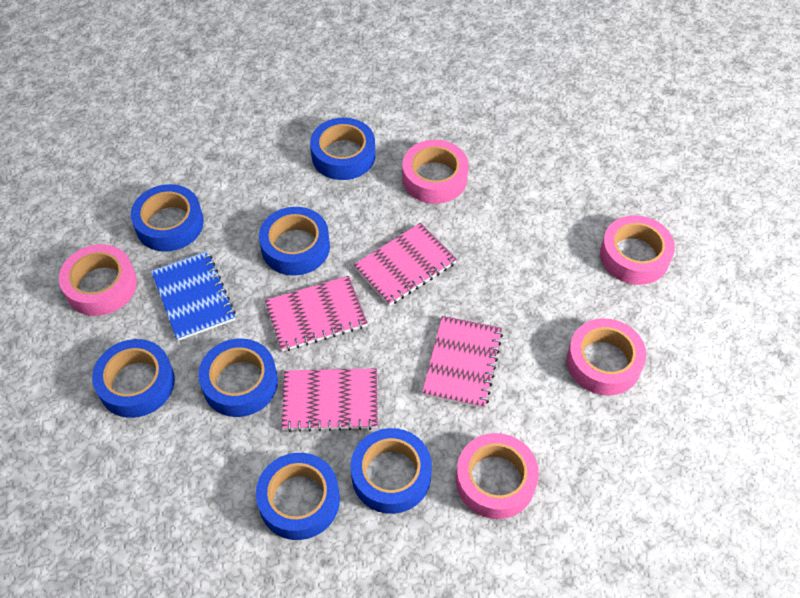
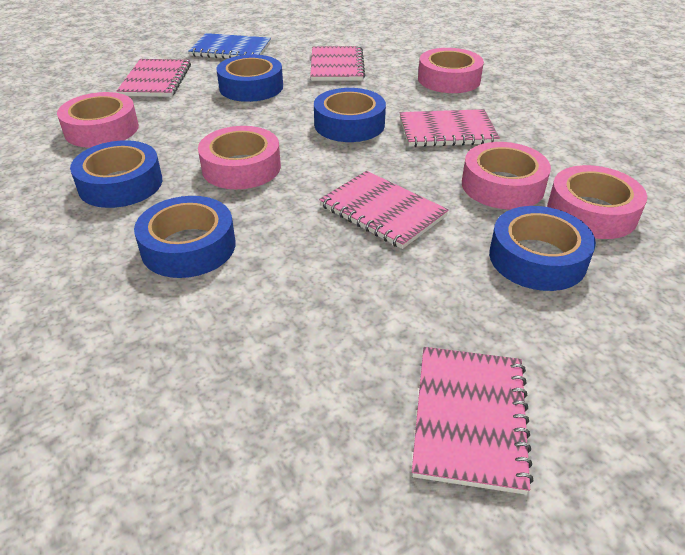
blue tape: [92,339,175,418] [131,184,204,252] [198,338,278,417] [256,453,340,540] [259,207,330,276] [310,118,375,180] [351,428,432,514] = 7 -> [70,140,162,208] [134,196,236,278] [216,55,283,102] [314,88,386,142] [489,206,596,291] = 5
pink notebook: [265,276,368,352] [282,368,378,432] [354,223,457,306] [422,316,503,409] = 4 -> [117,59,191,97] [310,46,365,81] [319,171,449,249] [400,109,500,147] [412,347,534,495] = 5

